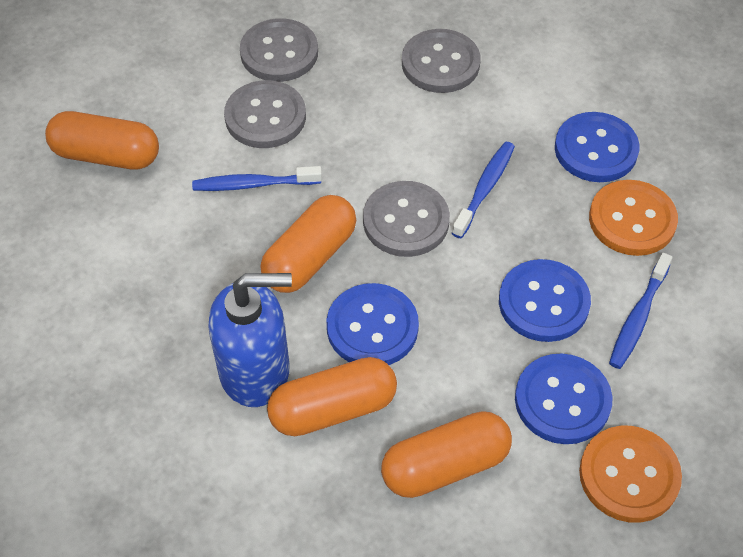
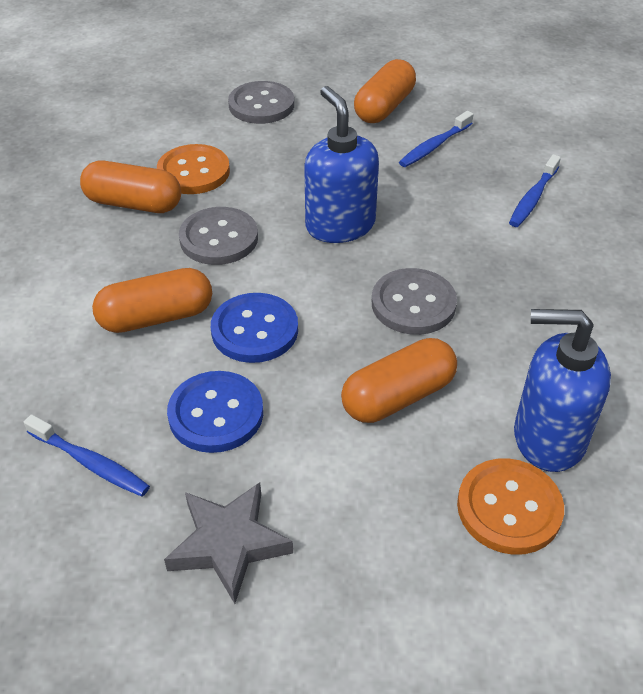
blue button: [327,283,419,365] [499,259,591,342] [515,353,613,444] [555,112,639,182] = 4 -> [167,371,263,453] [211,293,298,363] = 2
blue soap dispenser: [208,273,292,407] = 1 -> [304,86,379,243] [514,309,611,472] = 2
grey button: [224,80,306,148] [240,18,318,82] [363,181,450,257] [402,29,480,93] = 4 -> [179,207,258,265] [228,81,294,124] [372,268,457,335] = 3
grey star: none = 0 -> [164,482,293,604] = 1

